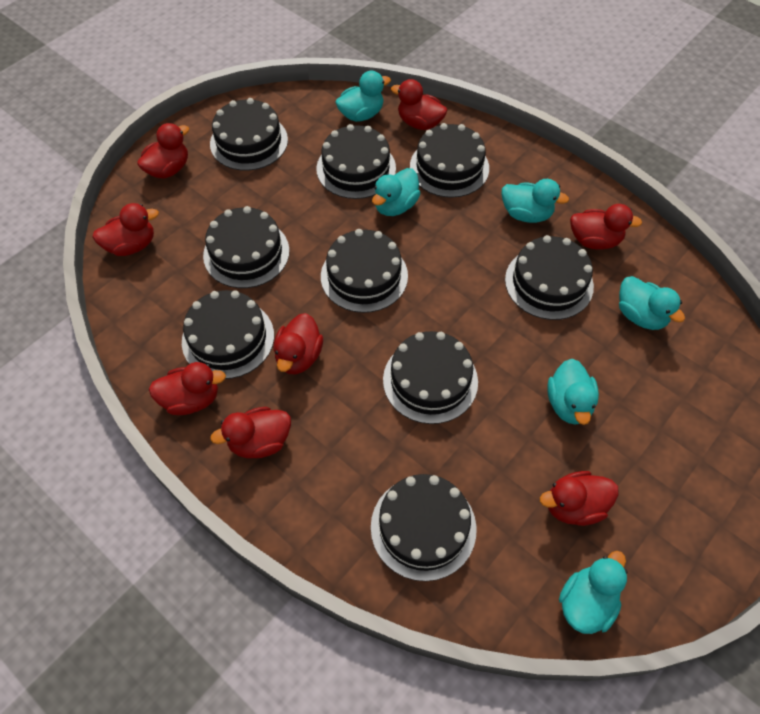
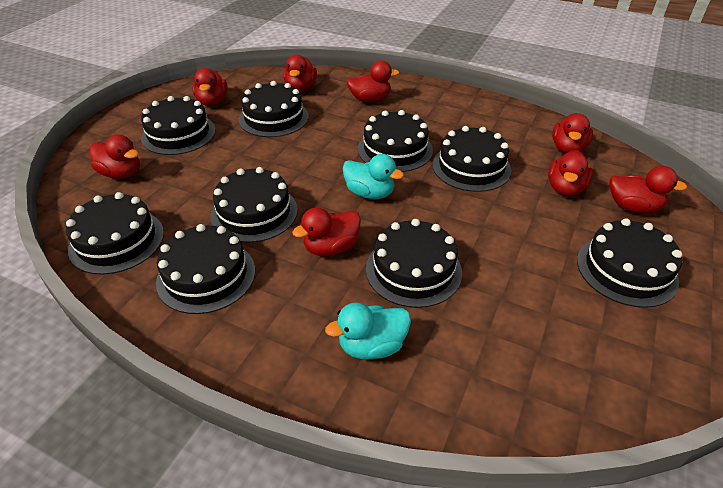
turquoise duck: [335,71,391,122] [372,168,421,216] [502,179,569,223] [547,359,599,425] [559,551,628,634] [619,276,685,330] = 6 -> [325,303,411,359] [343,154,404,199] = 2

